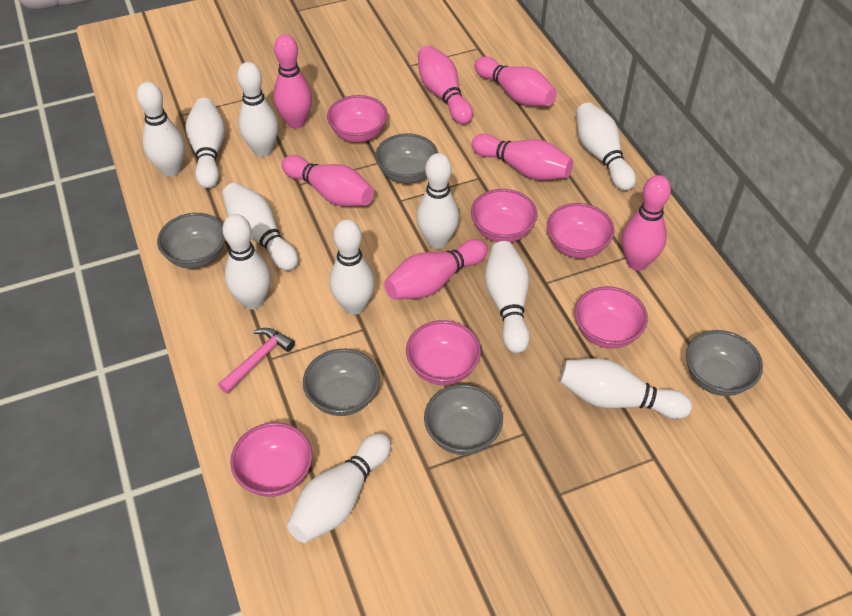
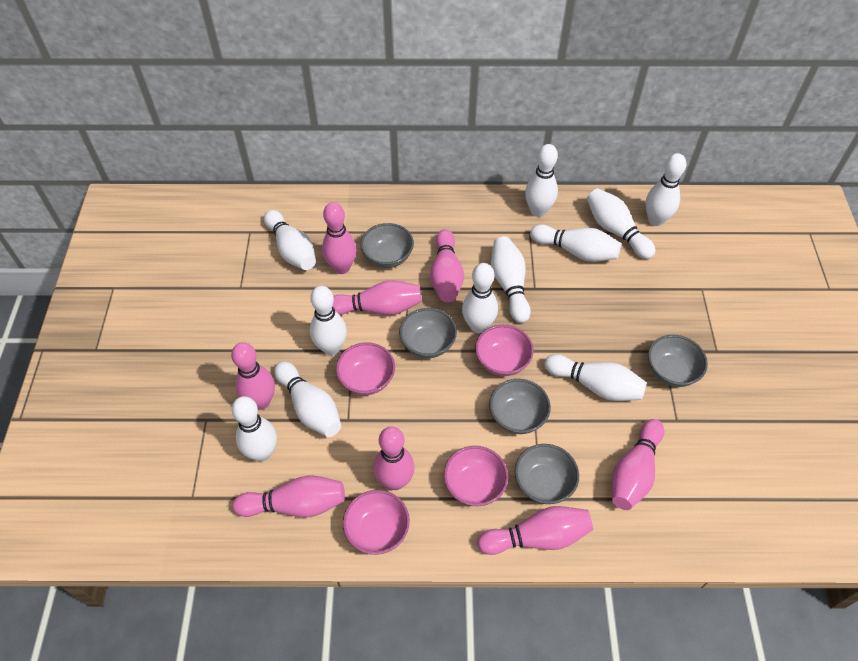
pink bowl: [230,422,312,497] [327,95,388,142] [406,320,481,385] [471,189,538,242] [547,203,614,258] [575,286,648,349] = 6 -> [336,342,395,395] [343,490,410,555] [444,446,508,506] [475,325,534,376] = 4
pink bowling pin: [274,34,312,129] [282,155,374,206] [384,239,488,299] [418,45,473,124] [471,134,573,180] [474,57,557,106] [622,175,671,271] = 7 -> [231,342,275,410] [232,475,345,518] [322,202,356,274] [333,280,422,315] [374,427,415,490] [430,229,464,302] [477,506,593,555] [612,419,664,510] = 8
pink hammer: [218,328,295,393] = 1 -> none = 0

